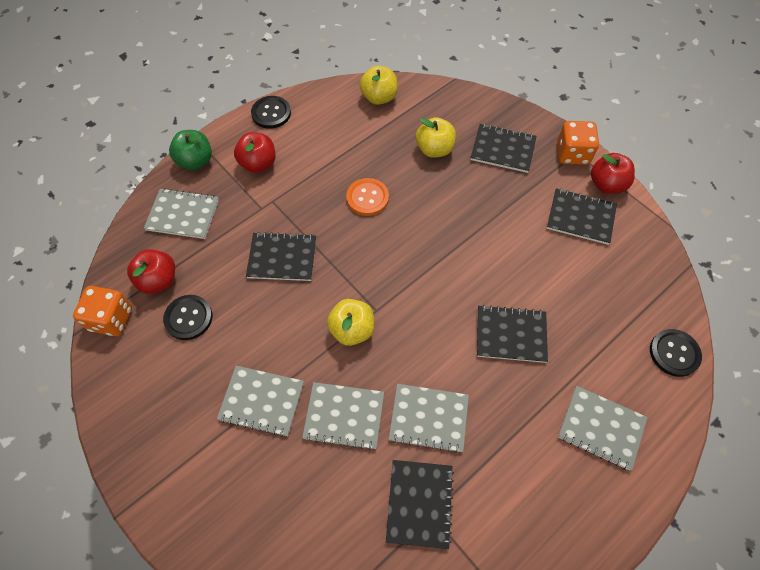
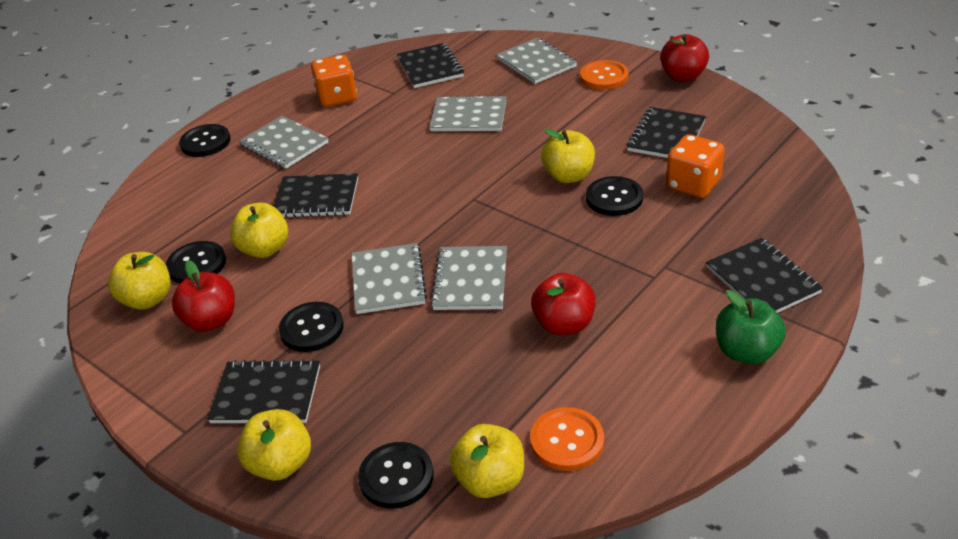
black button: [163,295,212,340] [251,96,291,129] [650,329,702,377] = 3 -> [166,241,226,283] [179,124,231,157] [279,302,344,352] [358,442,434,509] [586,176,643,216] = 5
orange button: [346,178,389,216] = 1 -> [530,407,604,471] [580,60,629,90] = 2
yellow apple: [327,299,374,346] [360,65,398,105] [416,117,456,158] = 3 -> [108,252,171,310] [230,202,288,258] [237,409,311,481] [450,424,524,498] [541,129,595,183] = 5

